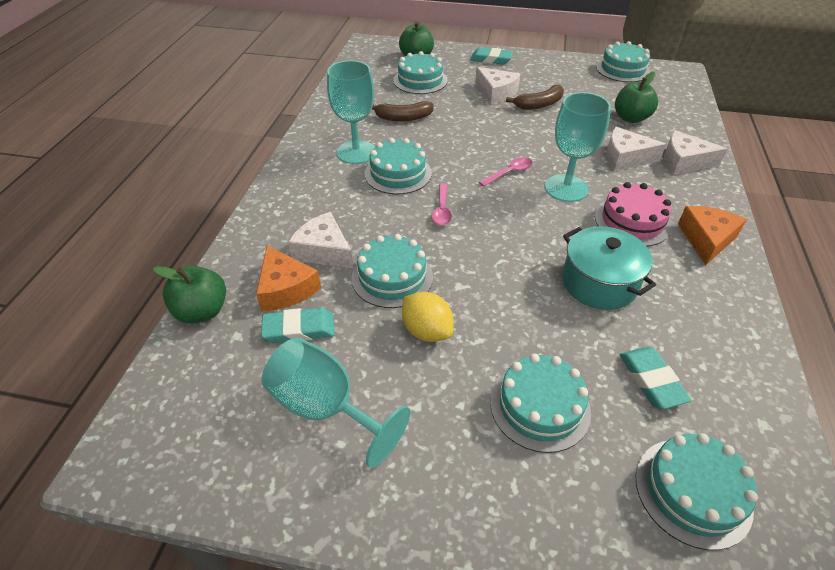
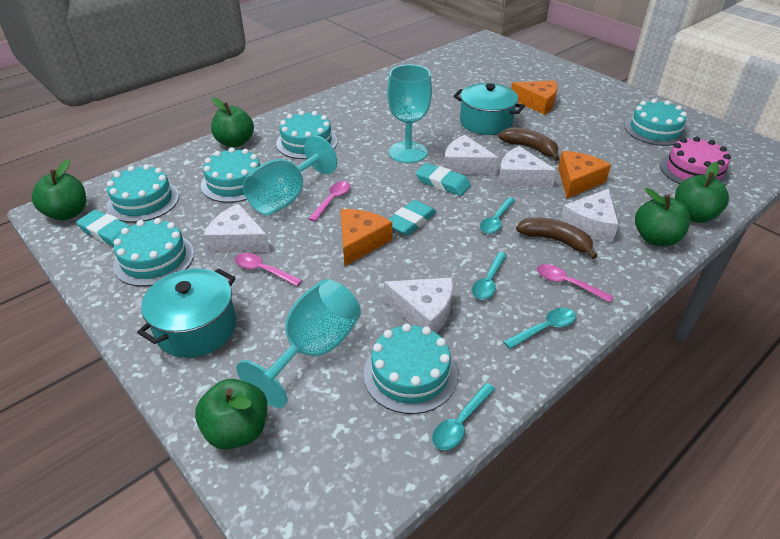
green apple: [153,266,226,323] [399,22,434,56] [615,72,658,123] = 3 -> [32,159,86,221] [195,379,268,449] [211,98,254,147] [635,188,690,246] [675,162,729,223] = 5
orange cheese: [256,246,321,311] [678,206,747,265] = 2 -> [340,209,392,266] [511,81,557,115] [558,151,611,198] = 3
pink spoon: [432,183,452,226] [479,157,533,187] = 2 -> [235,253,302,286] [308,181,350,222] [537,264,614,303] = 3
turquoise pot: [562,226,656,310] = 1 -> [137,268,236,358] [453,83,525,135] = 2
turquoise spoon: none = 0 -> [432,383,495,450] [472,252,507,300] [480,197,515,234] [504,308,576,349] = 4
white cheese: [288,212,353,268] [475,67,520,104] [606,127,666,171] [664,130,727,175] = 4 -> [203,204,270,253] [384,278,453,333] [444,135,499,175] [499,146,557,188] [560,189,619,242] = 5
yellow lemon: [402,292,454,342] = 1 -> none = 0

